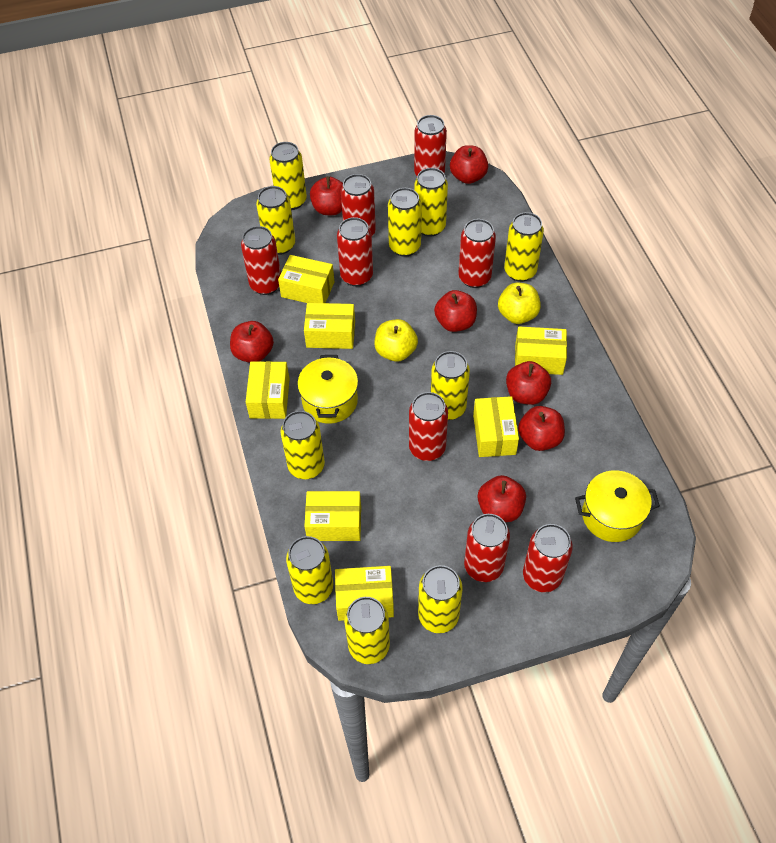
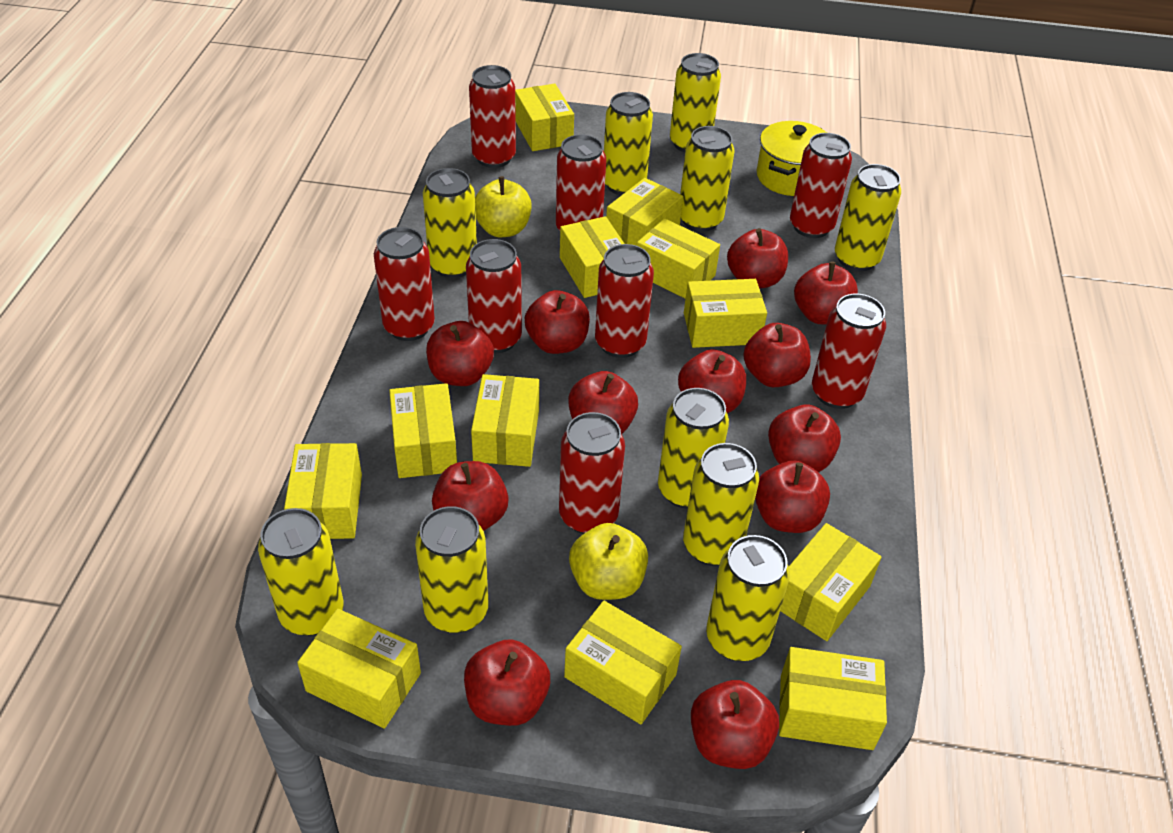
red apple: [230,321,274,363] [310,176,343,215] [434,290,477,332] [450,145,488,184] [478,475,526,522] [506,361,551,405] [518,406,565,451] = 7 -> [426,321,494,386] [432,461,509,531] [464,639,550,726] [525,290,590,354] [568,371,638,434] [678,349,746,413] [691,680,779,769] [727,228,788,289] [743,323,811,387] [755,461,830,533] [768,405,841,472] [794,261,858,324] = 12
yellow box: [246,361,290,419] [278,255,334,303] [304,303,355,349] [304,491,361,541] [335,566,394,621] [473,396,519,457] [515,326,567,375] = 7 -> [284,443,362,539] [297,609,421,729] [389,383,457,478] [471,374,539,467] [515,84,574,151] [560,216,624,298] [564,601,682,724] [606,178,683,246] [637,218,720,299] [684,279,767,348] [779,647,887,750] [780,523,882,641] = 12
yellow pot: [297,355,358,424] [575,470,660,542] = 2 -> [756,121,827,196] = 1

